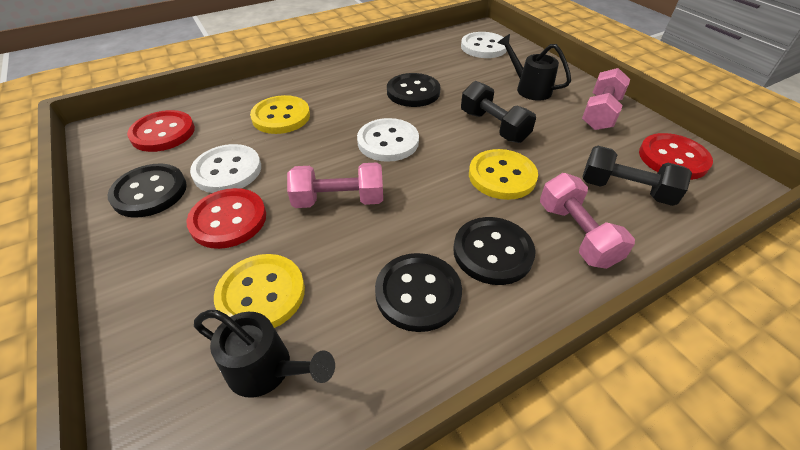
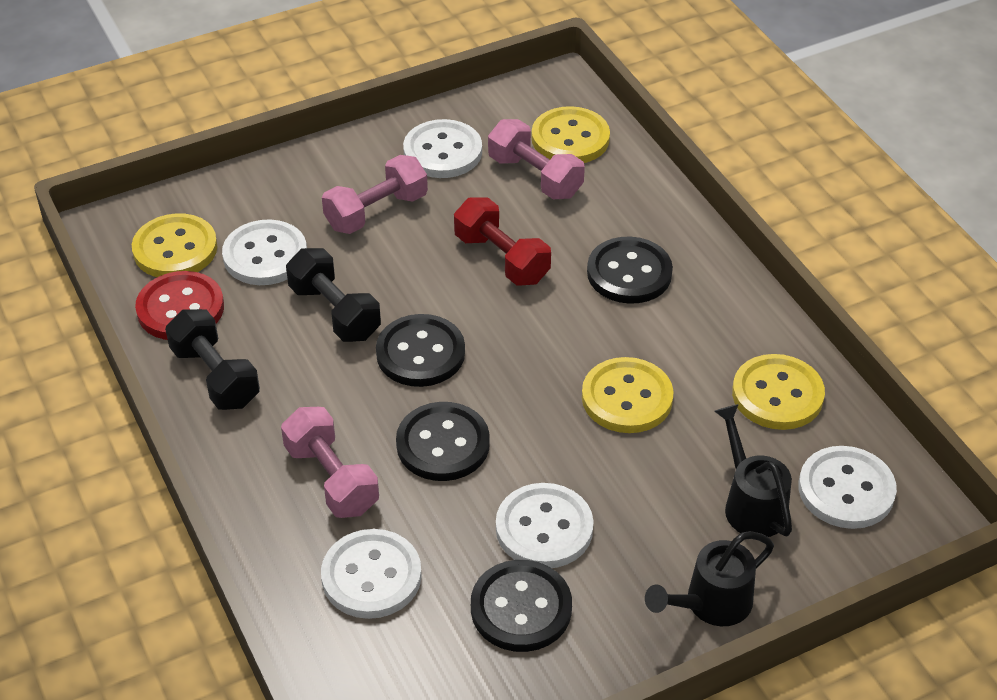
red button: [127,110,195,152] [186,188,266,249] [639,133,713,180] = 3 -> [135,271,224,340] = 1
red dumbbell: none = 0 -> [454,197,551,286] = 1
white button: [190,144,261,193] [357,118,419,162] [461,32,507,58] = 3 -> [222,219,307,285] [321,529,422,619] [403,119,482,178] [496,483,594,568] [798,446,897,529] = 5
yellow button: [214,254,305,328] [250,95,310,134] [469,149,538,200] = 3 -> [132,213,217,277] [532,106,610,163] [582,357,673,433] [732,354,825,430] = 4

